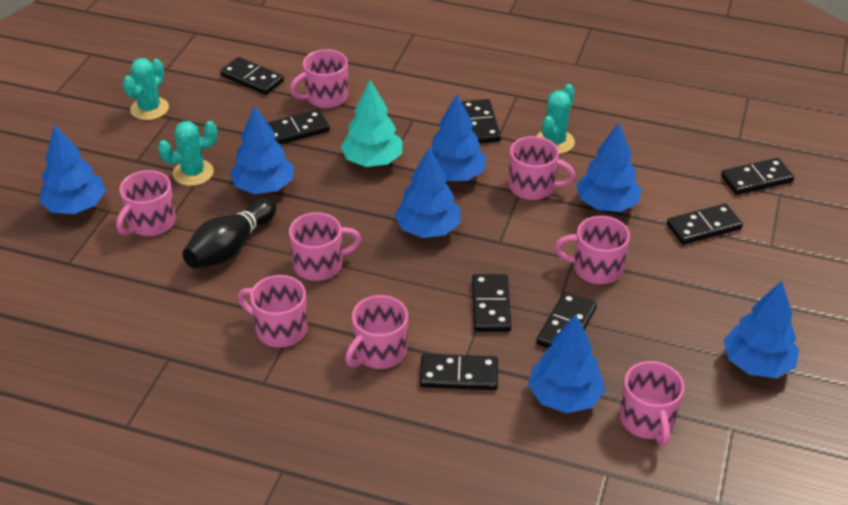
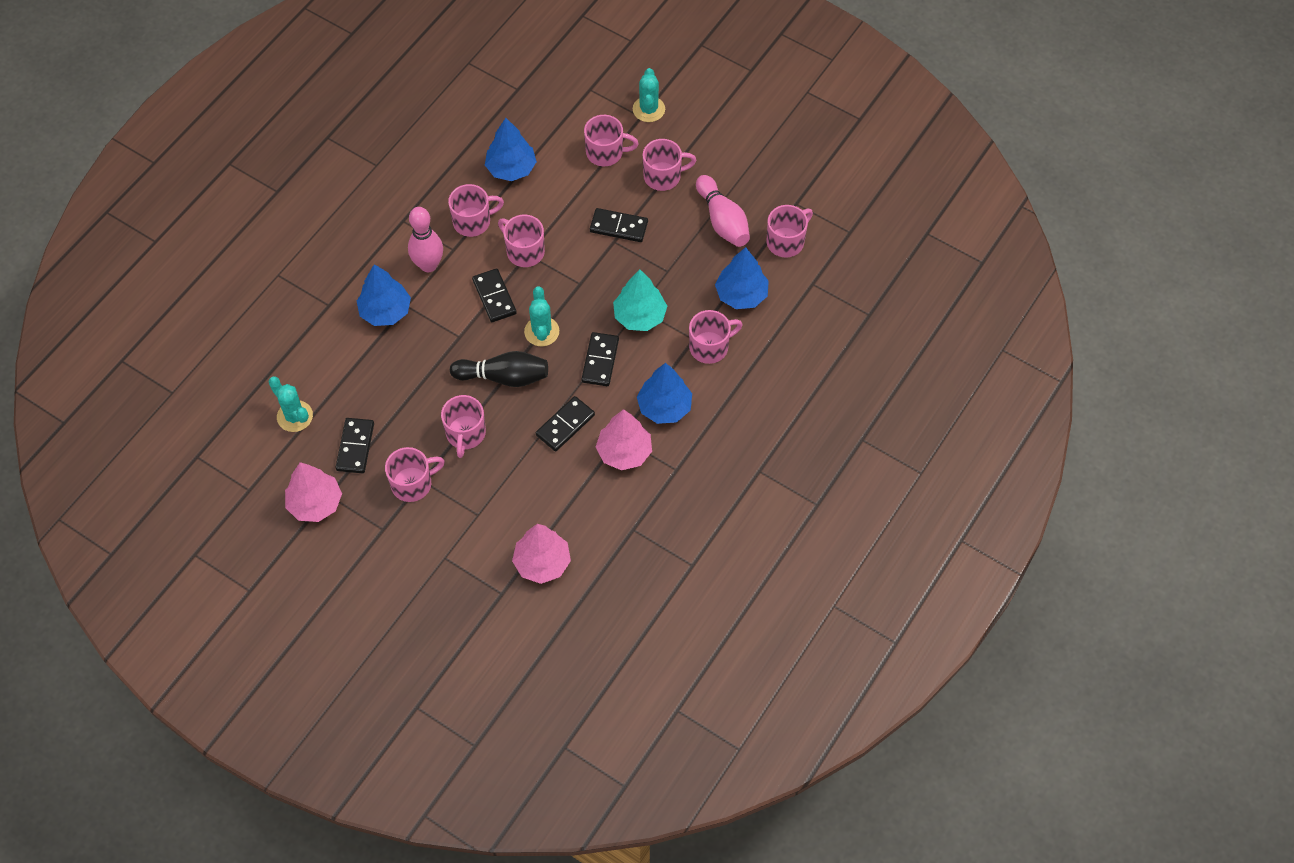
black domino: [220,57,284,95] [267,110,330,145] [420,354,498,390] [461,99,501,143] [472,274,511,332] [536,292,597,348] [667,204,743,245] [721,158,794,195] = 8 -> [335,418,374,473] [472,268,517,322] [536,396,595,451] [581,332,619,386] [590,208,648,242] = 5
blue tree: [39,124,106,214] [230,105,294,194] [395,147,460,238] [431,94,487,181] [528,314,605,413] [576,123,641,212] [723,281,799,378] = 7 -> [357,264,411,326] [485,118,537,181] [637,363,692,424] [715,247,769,309] = 4
pink bowling pin: none = 0 -> [408,207,443,272] [696,175,750,247] = 2
pink tree: none = 0 -> [285,462,342,522] [512,524,571,584] [596,409,652,470] = 3

